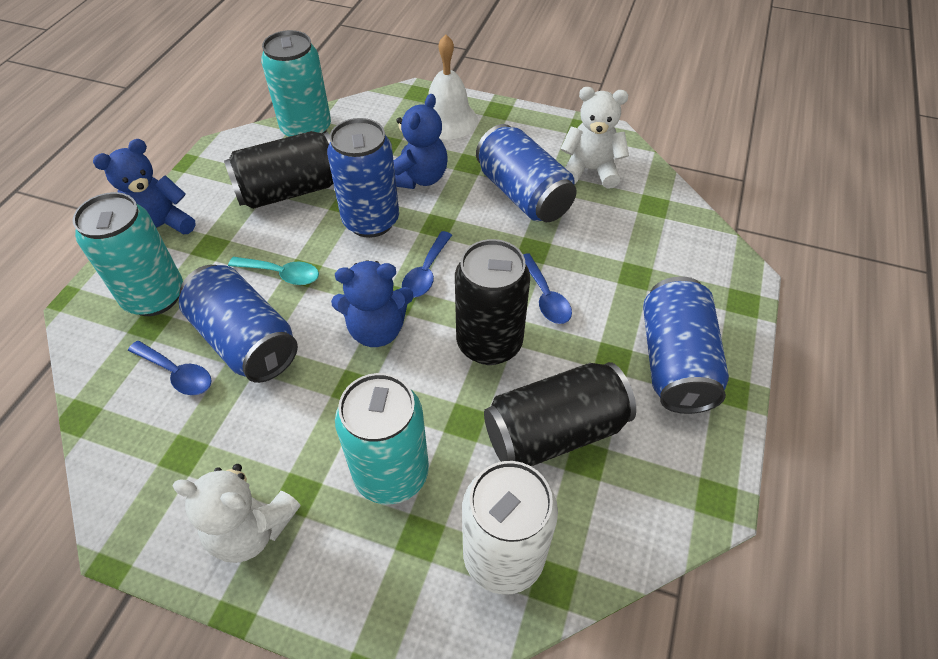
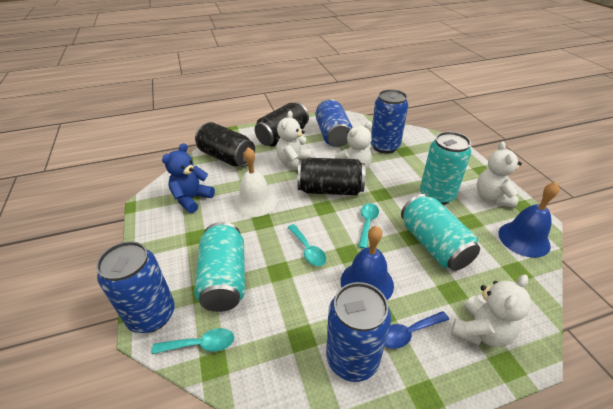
blue bell: none = 0 -> [341,226,394,300] [499,182,559,258] = 2
blue spoon: [128,341,212,395] [402,231,452,298] [523,253,572,324] = 3 -> [385,311,449,349] = 1
blue teddy bear: [93,139,196,234] [331,260,413,347] [394,94,448,189] = 3 -> [162,143,215,213] = 1
turquoise spoon: [228,257,319,285] = 1 -> [152,328,234,354] [287,224,326,266] [358,203,379,249] = 3
white can: [462,461,558,595] = 1 -> none = 0
white teddy bear: [173,464,301,563] [560,87,629,189] = 2 -> [276,111,311,170] [335,121,372,171] [451,275,531,347] [477,141,522,208] = 4

